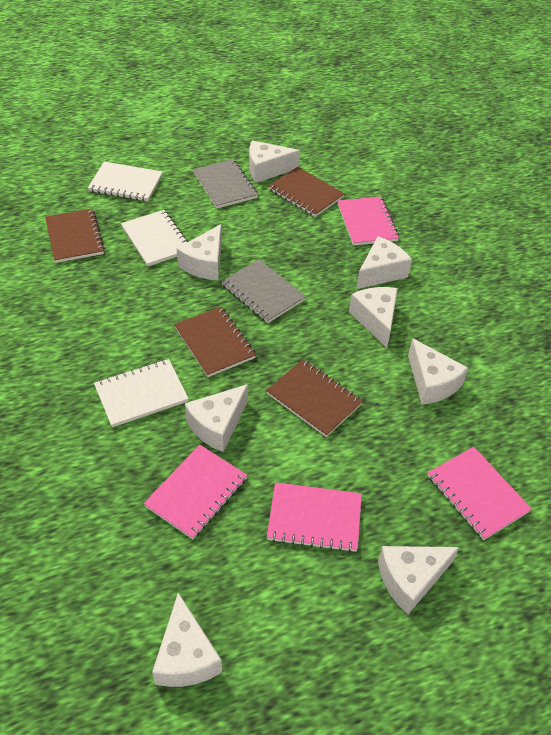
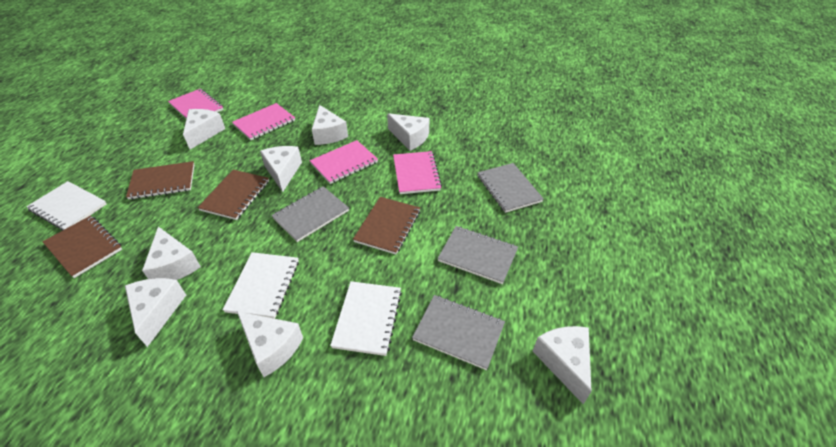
grey notebook: [193,159,258,208] [221,259,306,323] = 2 -> [271,186,349,242] [412,295,505,370] [438,226,518,284] [477,163,544,213] = 4

